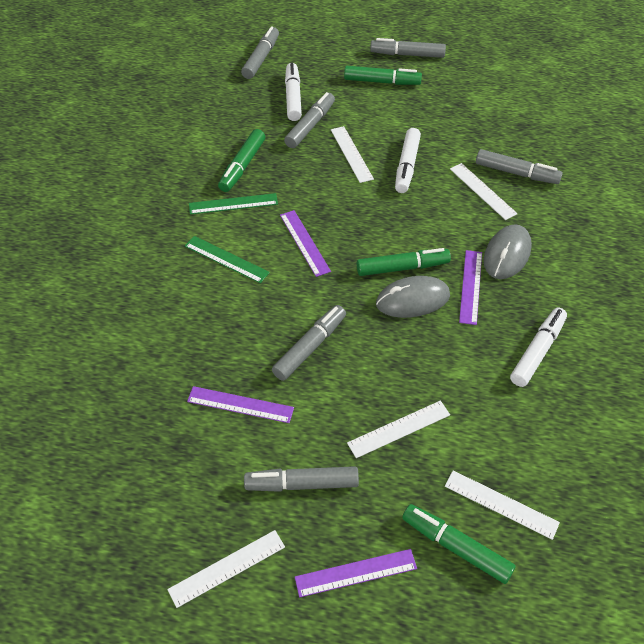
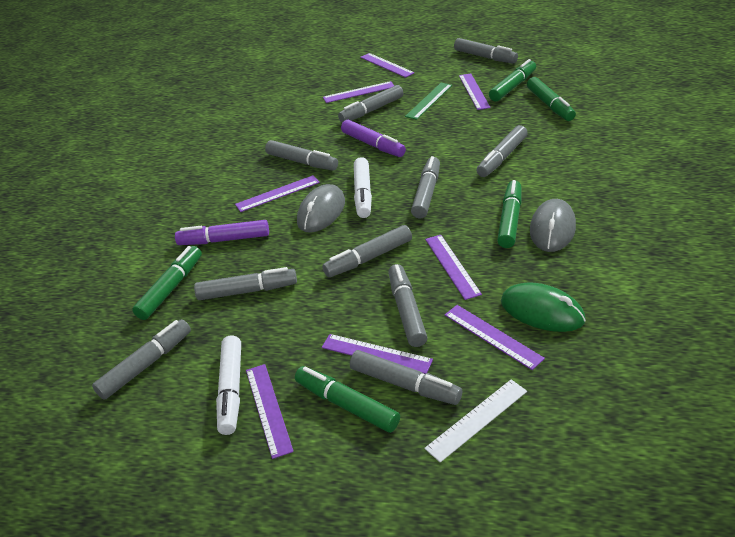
green marker: [218,129,265,192] [344,66,422,85] [357,248,451,276] [402,504,516,584] = 4 -> [132,246,202,320] [295,366,400,433] [489,59,536,102] [497,180,521,248] [527,77,576,121] = 5
green mouse: none = 0 -> [501,283,586,332] = 1
green ruler: [185,236,270,283] [189,193,278,215] = 2 -> [405,83,452,120] = 1
grey marker: [241,26,279,79] [244,466,359,492] [272,305,346,381] [284,92,335,148] [370,38,446,58] [476,149,563,184] = 6 -> [92,319,191,400] [194,267,297,300] [265,140,338,171] [322,225,412,277] [338,85,403,123] [350,350,462,405] [389,264,428,347] [411,156,440,219] [454,38,518,63] [476,125,528,177] = 10
purple marker: none = 0 -> [175,220,269,245] [341,120,406,157] = 2
purple ruler: [187,386,294,423] [280,210,331,277] [295,549,417,598] [459,250,482,325] = 4 -> [235,175,320,212] [246,364,294,459] [322,334,433,374] [323,81,394,103] [360,53,414,78] [425,235,482,300] [445,305,545,370] [459,73,491,110] = 8
white marker: [285,62,302,121] [395,128,421,193] [510,308,567,387] = 3 -> [216,336,241,435] [354,157,372,218] = 2
white ruler: [167,530,285,608] [331,126,374,183] [347,401,450,458] [445,471,560,540] [450,163,518,220] = 5 -> [424,379,527,463] = 1

